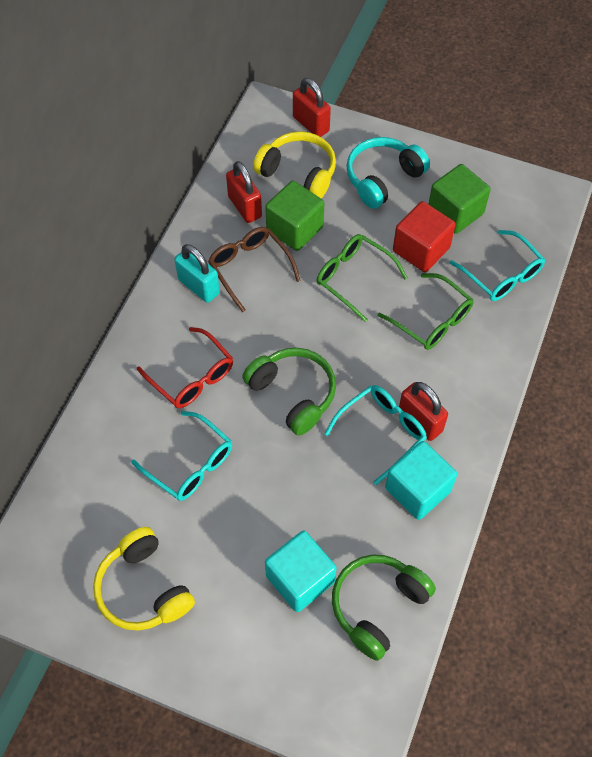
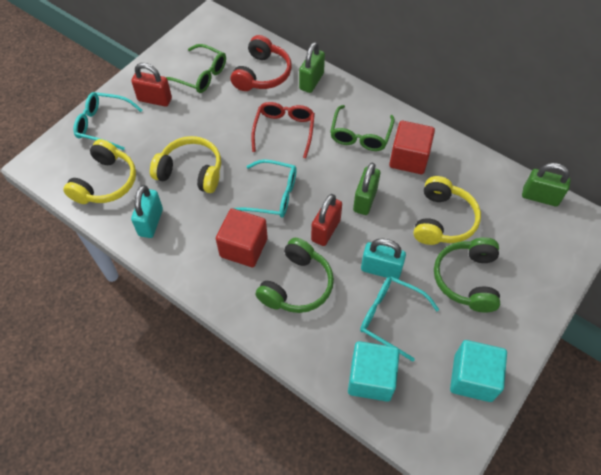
brown glasses: [208,227,301,312] = 1 -> none = 0
green cube: [265,181,324,251] [429,164,491,234] = 2 -> none = 0
green padlock: none = 0 -> [299,42,325,93] [353,163,380,215] [522,163,570,206] = 3
red cube: [393,201,456,272] = 1 -> [216,208,268,267] [389,121,435,174] = 2
red headphones: none = 0 -> [231,35,292,91] = 1
red padlock: [226,161,262,223] [293,78,331,137] [399,382,448,441] = 3 -> [131,63,172,107] [311,194,342,246] = 2
turquoise headphones: [346,137,430,209] = 1 -> none = 0
turquoise padlock: [174,244,220,303] = 1 -> [131,185,163,238] [361,238,406,279] = 2
yellow headphones: [93,527,195,631] [253,131,336,198] = 2 -> [63,139,136,204] [150,136,221,193] [413,176,481,245] = 3

